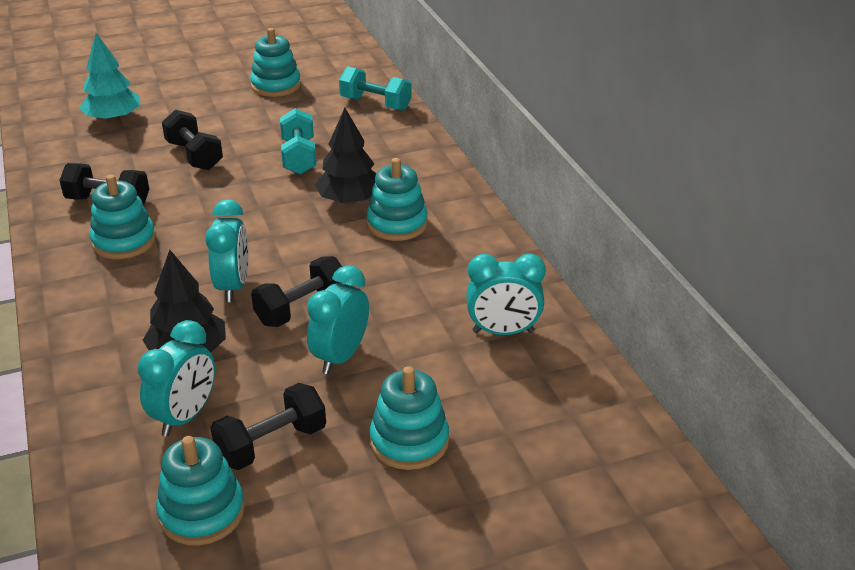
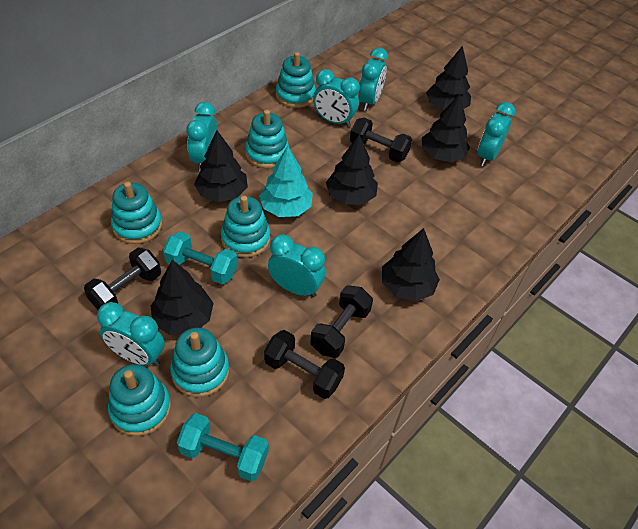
black tree: [143,250,226,352] [315,108,376,204] = 2 -> [150,260,214,335] [194,131,248,202] [326,135,378,205] [382,228,440,302] [422,94,470,162] [426,46,471,110] = 6
turquoise clock: [138,320,215,436] [205,199,248,302] [307,265,369,374] [467,254,546,335] = 4 -> [97,302,165,366] [186,102,218,171] [268,234,325,298] [313,69,360,127] [359,48,388,111] [478,102,516,166] = 6
turquoise stacking toy: [90,175,156,259] [156,436,245,546] [250,28,301,97] [366,158,428,241] [370,366,449,470] = 5 -> [108,364,171,436] [111,182,162,244] [170,328,229,397] [221,196,270,258] [245,110,289,168] [276,52,316,108] = 6

